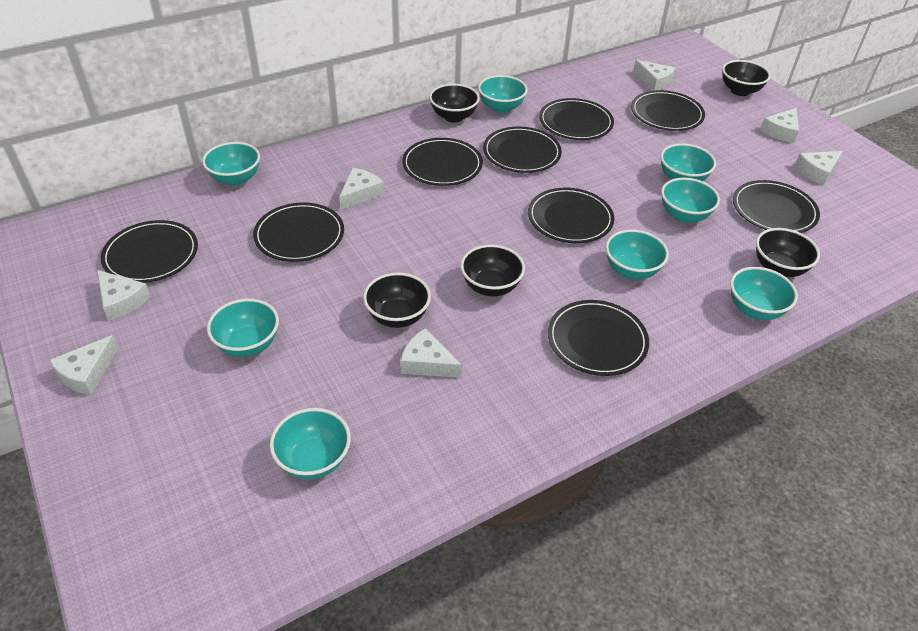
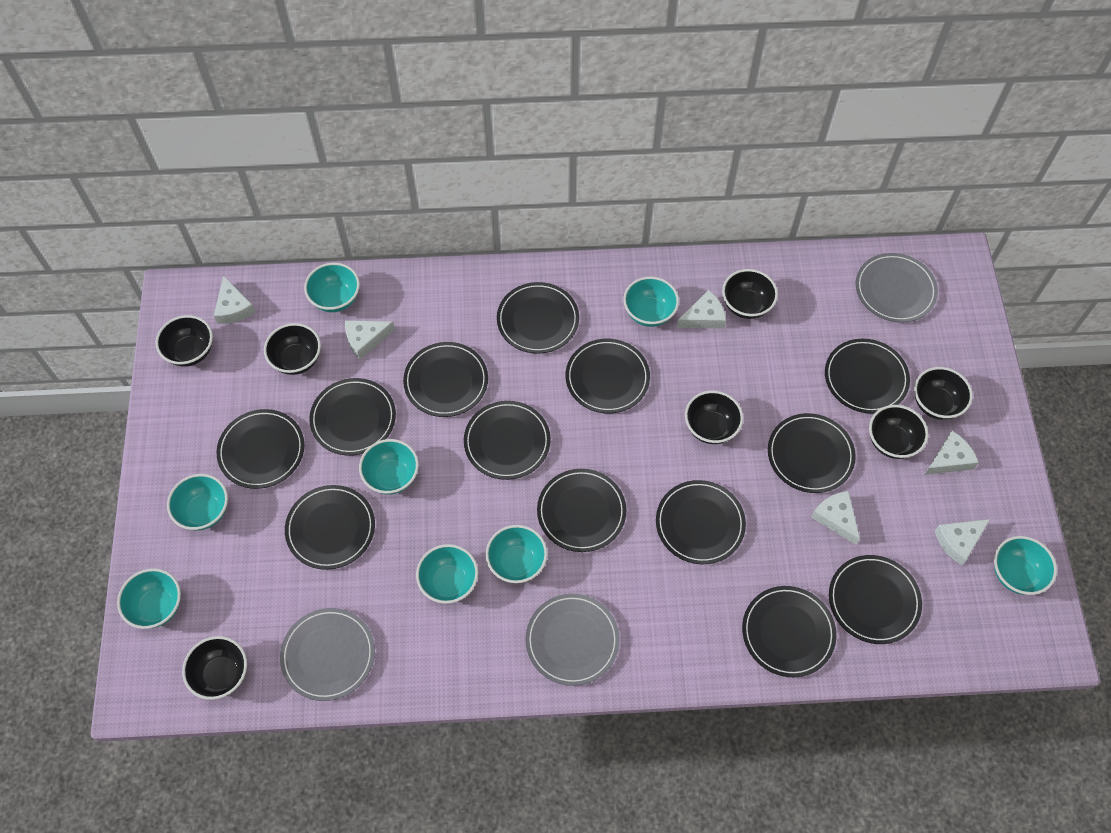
black bowl: [363,272,431,328] [429,84,480,123] [460,245,525,296] [722,60,771,96] [756,228,820,277] = 5 -> [156,315,213,366] [182,636,247,700] [264,323,321,375] [685,391,743,444] [722,269,778,319] [869,405,928,459] [914,367,973,420] = 7
black plate: [101,220,198,283] [253,203,344,262] [402,138,483,186] [483,126,562,173] [528,188,614,243] [539,98,614,140] [548,300,649,376] [631,90,705,131] [733,180,820,233] = 9 -> [216,409,304,489] [285,485,375,570] [309,378,396,456] [403,342,488,417] [464,401,551,480] [497,282,579,354] [537,469,626,552] [566,339,650,413] [656,480,746,564] [742,586,836,677] [768,413,856,493] [825,339,910,414] [829,555,922,644] = 13
grey plate: none = 0 -> [280,608,375,701] [525,594,620,686] [856,253,938,323] = 3
white cheese: [49,335,118,395] [97,270,151,321] [339,168,384,210] [400,328,462,378] [633,60,675,91] [760,108,799,143] [795,151,843,185] = 7 -> [214,275,256,324] [345,320,395,360] [677,290,726,329] [811,491,860,545] [925,431,979,475] [935,519,990,566] = 6

